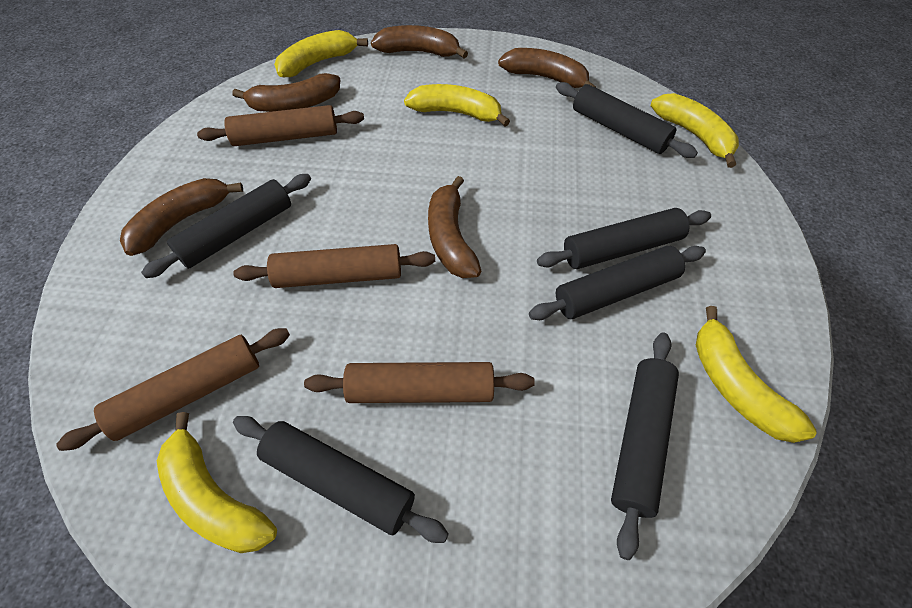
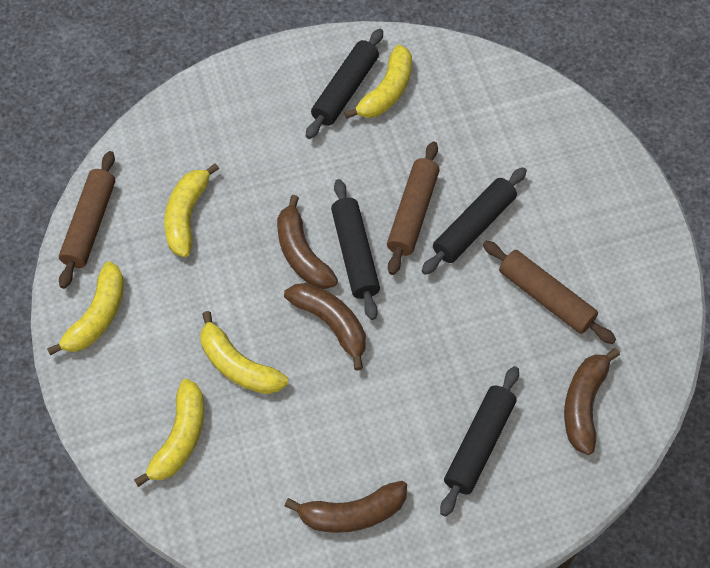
black rolling pin: [141,174,311,278] [233,416,449,543] [529,246,706,320] [537,208,711,269] [556,82,698,158] [611,332,679,560] = 6 -> [306,29,383,139] [331,179,380,320] [422,167,527,275] [440,366,519,517] = 4
brown banana: [120,178,243,256] [233,73,340,112] [371,25,468,58] [428,176,481,278] [498,48,596,88] = 5 -> [277,195,338,289] [284,283,366,371] [285,481,407,533] [564,348,620,455] = 4
brown rolling pin: [56,328,290,451] [197,105,364,146] [233,244,435,288] [304,362,535,403] = 4 -> [59,151,115,289] [387,141,440,275] [483,241,616,344] = 3

